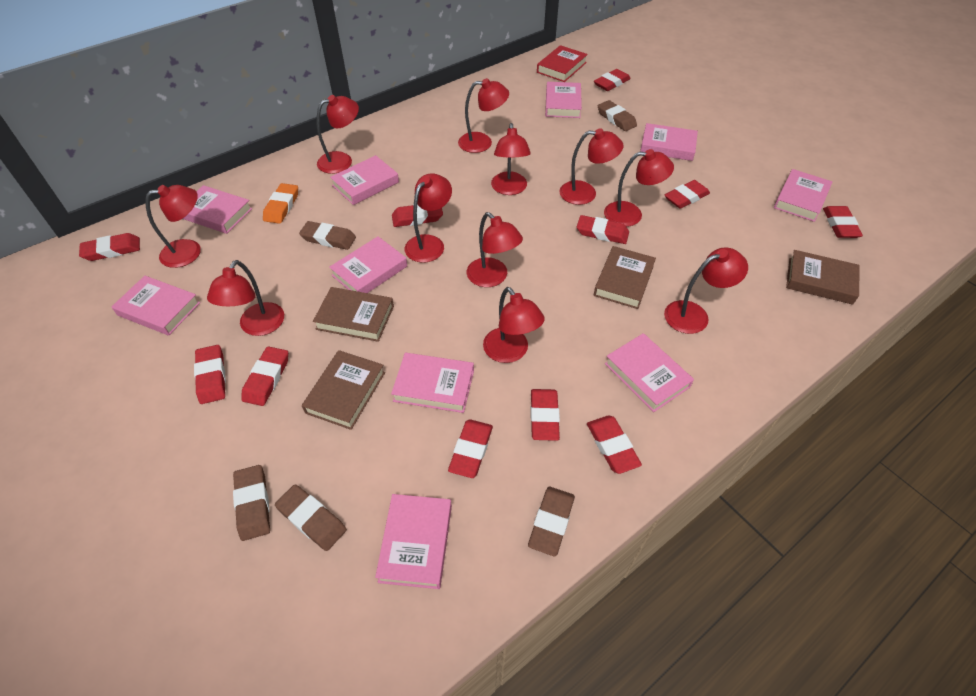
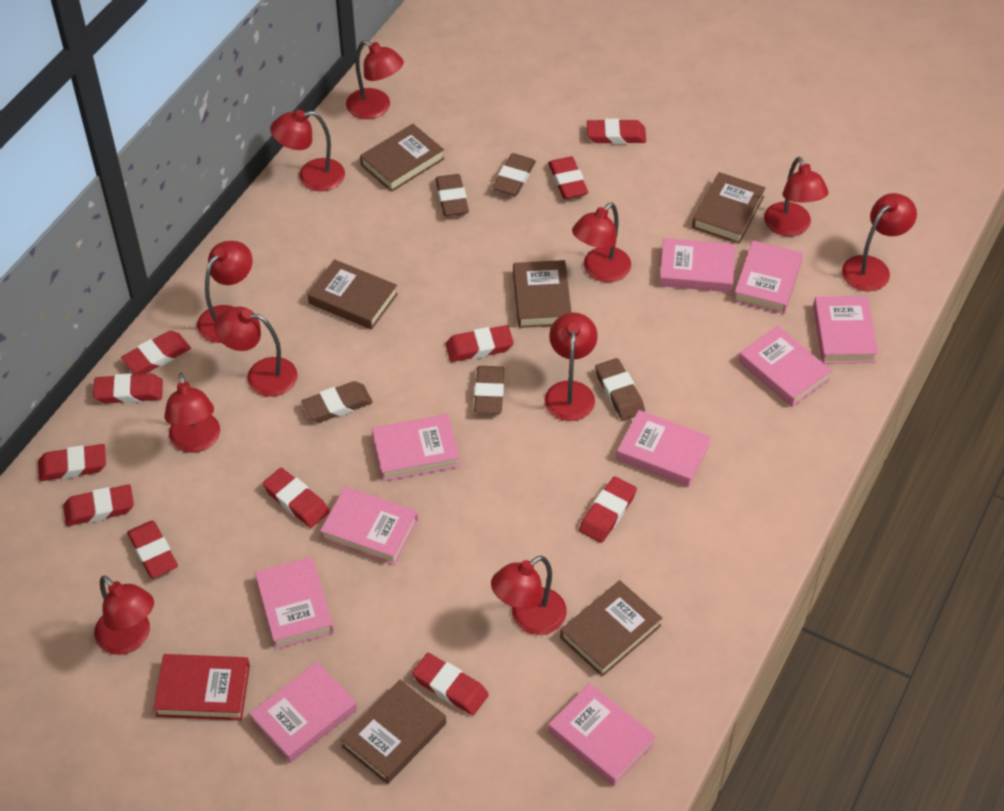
brown book: [302,350,385,430] [313,287,394,342] [594,246,656,309] [786,250,860,305] = 4 -> [308,259,398,330] [341,680,446,784] [360,124,444,192] [513,260,572,328] [560,580,662,677] [692,172,766,244] = 6
orange eraser: [263,183,298,224] = 1 -> none = 0

